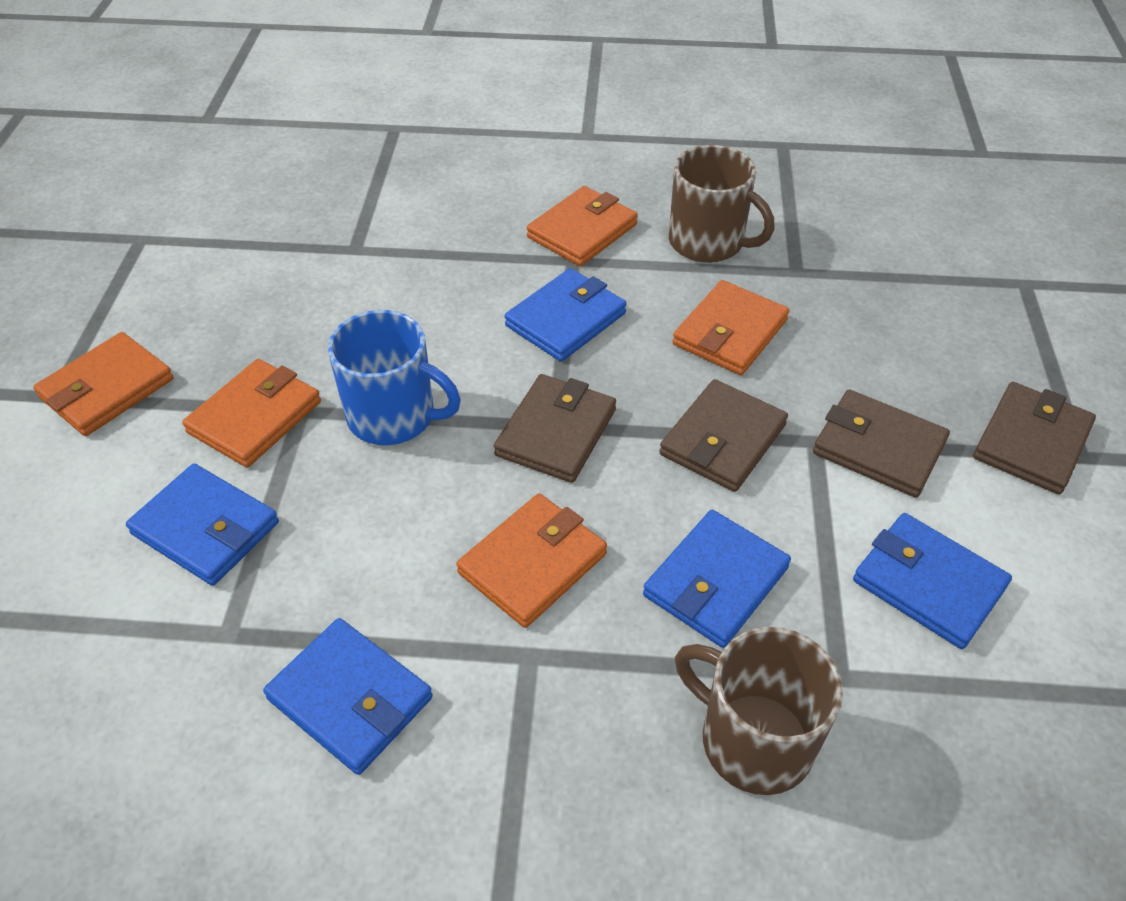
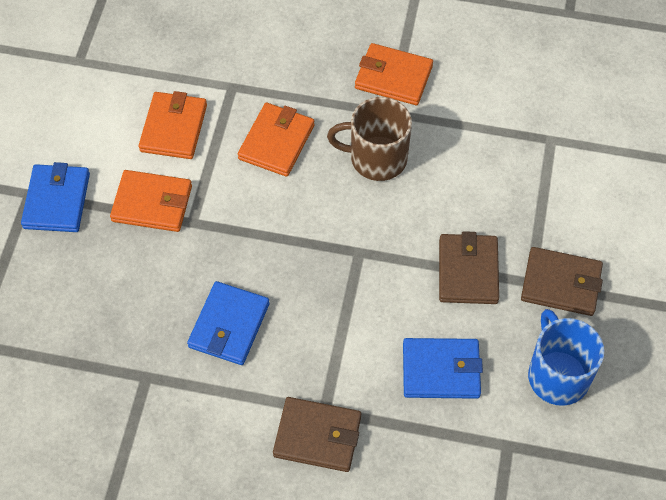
blue wallet: [126,464,279,586] [263,618,433,775] [505,268,627,362] [643,510,791,648] [853,513,1012,649] = 5 -> [21,162,90,232] [187,281,269,365] [403,338,483,399] = 3
brown mug: [669,145,775,263] [675,627,843,795] = 2 -> [327,97,412,181] = 1
brown wallet: [494,374,616,483] [660,379,788,492] [813,390,950,498] [973,382,1096,495] = 4 -> [273,397,361,472] [439,231,499,304] [521,247,603,316] = 3
orange wallet: [33,332,173,436] [182,359,321,467] [456,493,607,628] [527,186,638,266] [672,280,789,375] = 5 -> [110,170,192,232] [138,91,207,159] [238,103,314,177] [355,43,433,105] = 4

